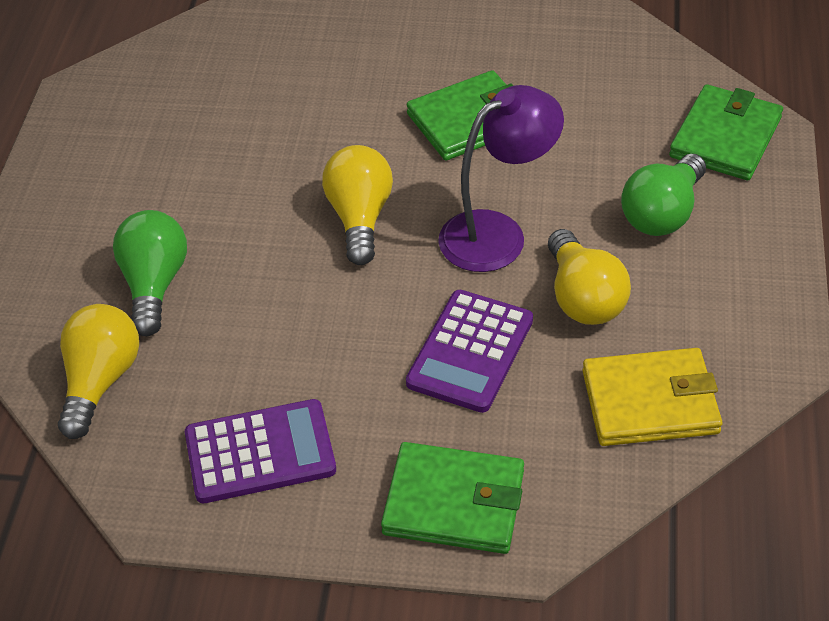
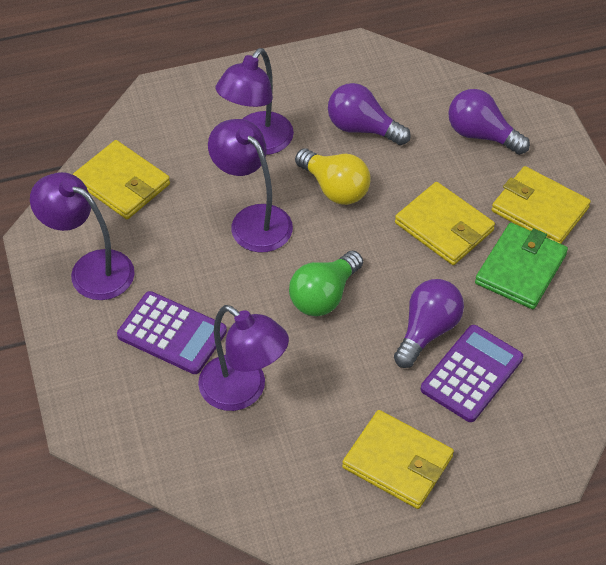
green light bulb: [113,210,187,336] [621,154,706,236] = 2 -> [289,251,363,316] = 1
green wallet: [381,442,524,554] [407,70,513,160] [669,84,783,180] = 3 -> [475,223,568,309] = 1
purple lamp: [438,85,564,272] = 1 -> [30,172,135,300] [198,305,289,411] [208,119,293,253] [216,48,294,155] = 4
purple light bulb: none = 0 -> [328,83,411,145] [394,279,464,368] [448,89,530,155] = 3
yellow light bulb: [58,304,139,439] [322,145,393,265] [548,229,631,325] = 3 -> [295,149,371,205] = 1
yellow wallet: [582,348,723,446] = 1 -> [73,140,170,219] [342,410,454,509] [395,182,495,265] [492,166,591,244] = 4

